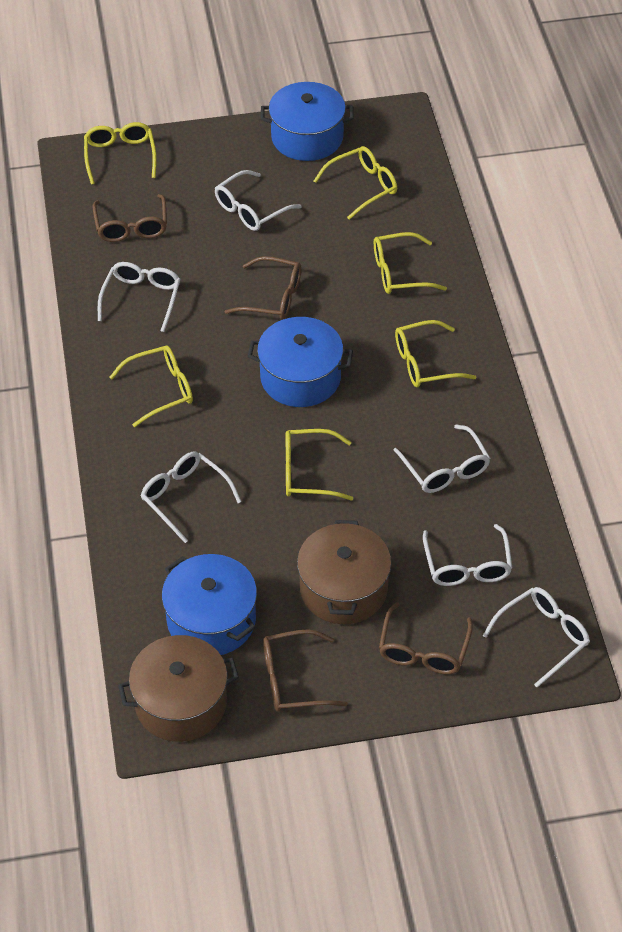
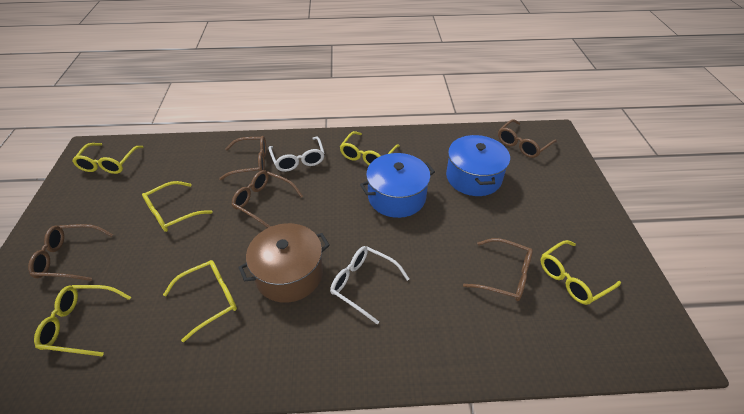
blue pot: [162,554,257,655] [248,317,353,407] [261,82,354,161] = 3 -> [360,153,435,218] [446,135,510,196] = 2
brown glasses: [93,194,167,242] [225,256,301,320] [263,629,348,712] [379,602,473,674] = 4 -> [28,224,114,281] [219,136,267,180] [232,170,303,228] [463,238,533,301] [498,119,557,158] = 5
brown pot: [118,635,239,742] [297,520,391,624] = 2 -> [238,223,330,303] = 1
white glasses: [98,262,180,332] [141,452,242,543] [215,170,302,231] [393,424,490,493] [423,524,512,586] [483,587,590,687] = 6 -> [269,137,325,172] [330,246,409,324] = 2

